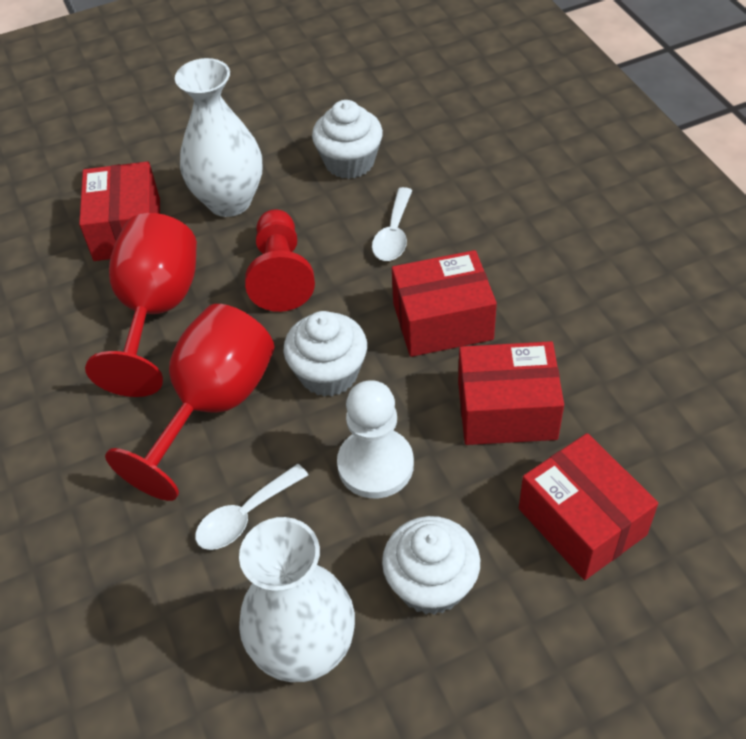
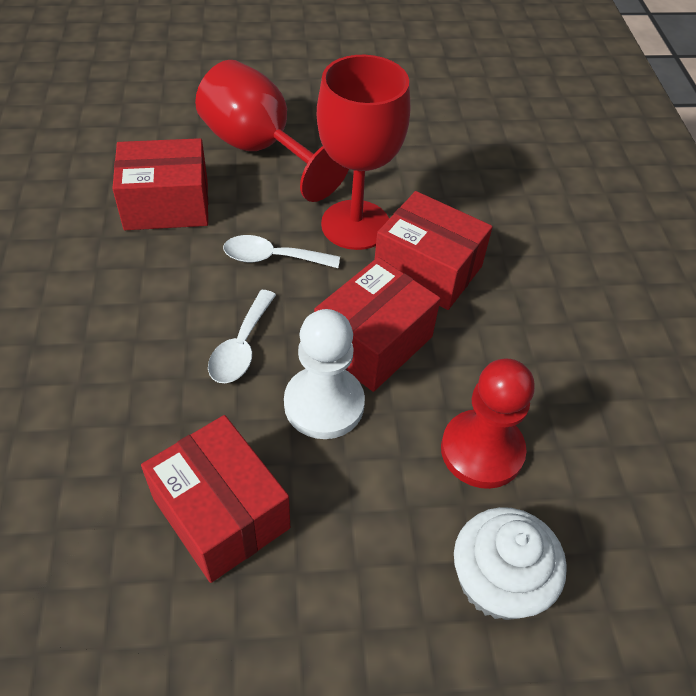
white cupcake: [284,311,367,397] [312,100,383,179] [382,516,480,615] = 3 -> [454,507,567,620] = 1
white vase: [175,58,262,217] [239,517,355,682] = 2 -> none = 0

